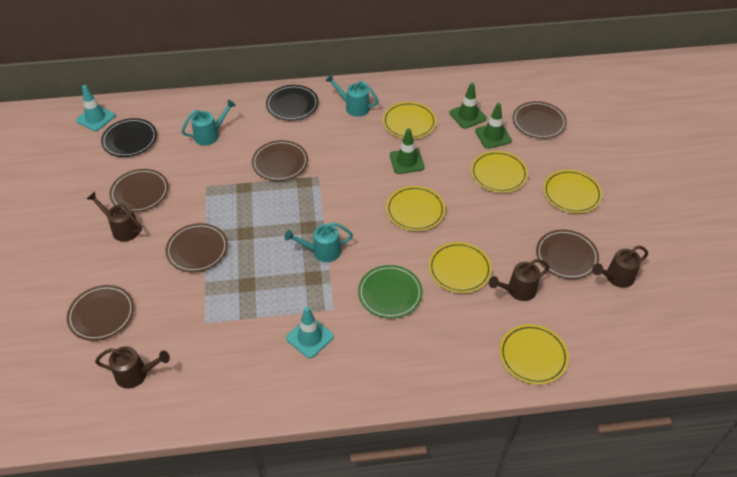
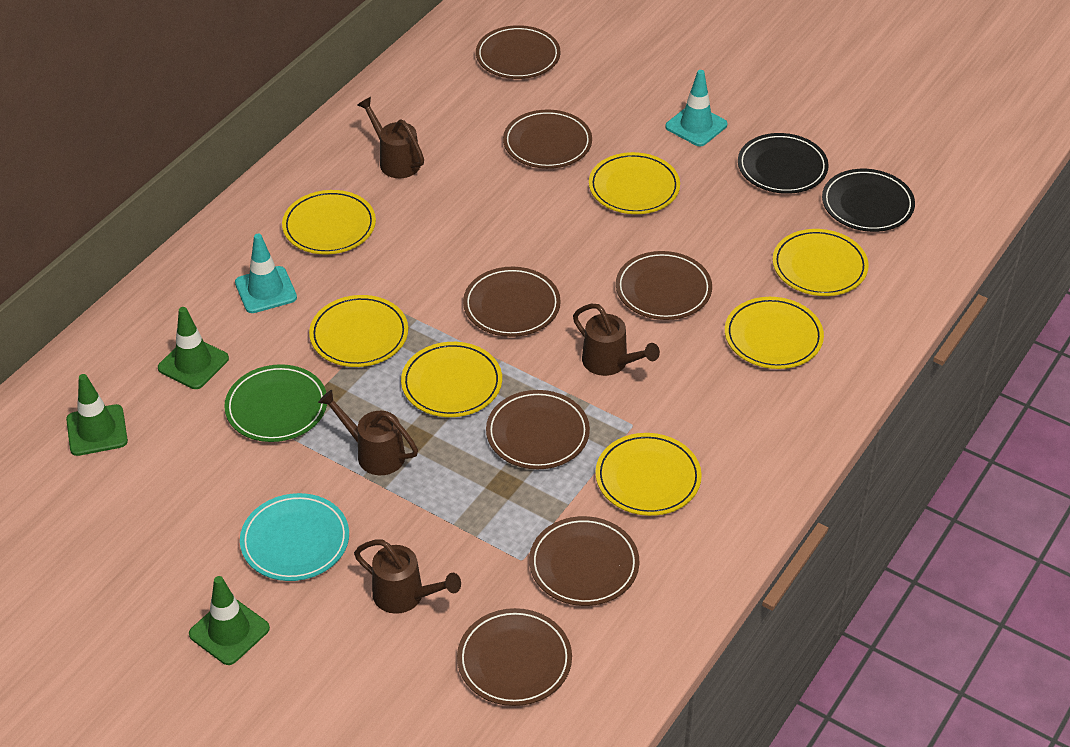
brown plate: [67,285,134,341] [109,169,169,212] [165,223,228,272] [252,140,308,181] [513,101,567,139] [536,230,599,279] = 6 -> [457,608,572,706] [463,267,561,337] [476,25,560,79] [486,390,590,469] [503,110,592,169] [529,516,639,606] [616,251,712,320] = 7
turquoise plate: none = 0 -> [240,493,349,581] = 1
turquoise watering can: [181,99,236,145] [285,222,353,262] [325,74,379,117] = 3 -> none = 0
yellow plate: [383,102,436,139] [386,186,445,231] [429,242,492,293] [471,151,528,193] [500,324,569,385] [543,170,602,213] = 6 -> [282,190,376,254] [309,295,408,367] [401,342,502,417] [589,152,680,214] [595,433,702,516] [725,297,824,369] [772,229,869,296] = 7

